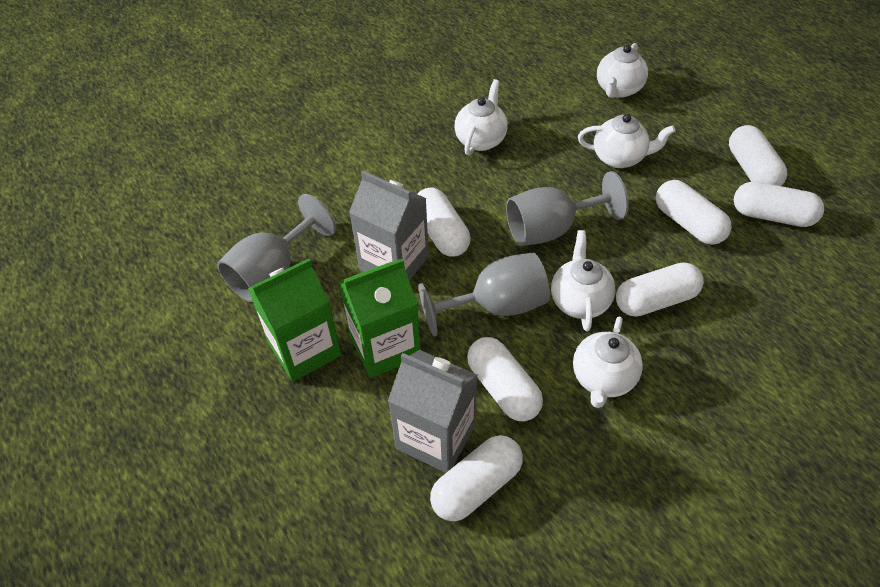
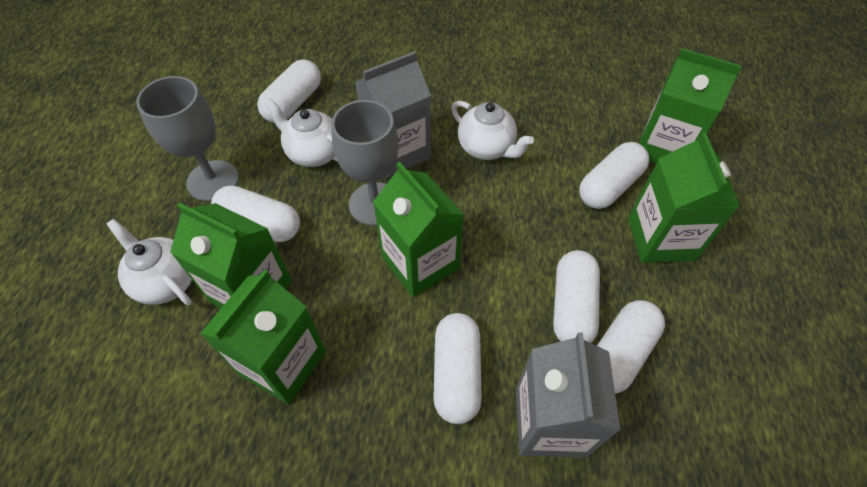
green carton: [248,258,341,382] [338,258,421,378] = 2 -> [170,203,292,309] [200,269,326,405] [373,162,464,297] [628,132,740,263] [639,48,742,163] = 5
grey goblet: [217,194,336,302] [419,252,550,337] [506,171,629,246] = 3 -> [136,76,239,201] [331,100,399,226] = 2
white capsule: [418,187,470,257] [430,435,523,521] [467,337,543,421] [616,262,704,317] [656,180,731,245] [729,125,787,186] [734,182,824,227] = 7 -> [211,186,300,242] [257,59,321,123] [434,313,482,424] [553,250,600,343] [579,142,649,209] [597,300,665,393] = 6
white teapot: [454,79,508,155] [551,230,615,331] [573,316,643,408] [578,114,675,168] [597,43,648,98] = 5 -> [107,219,192,305] [265,98,338,167] [451,101,534,160] = 3

